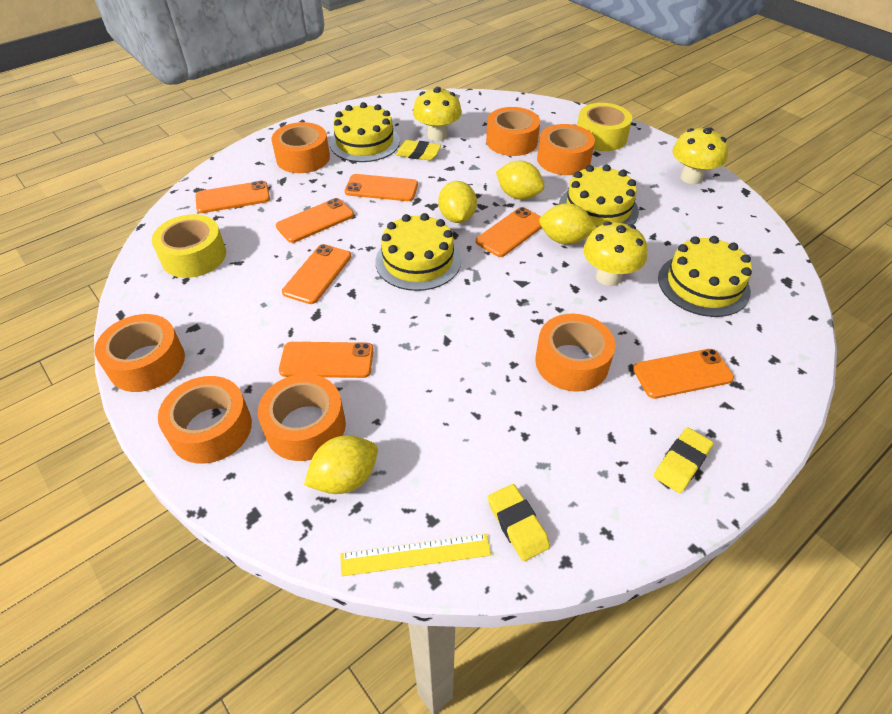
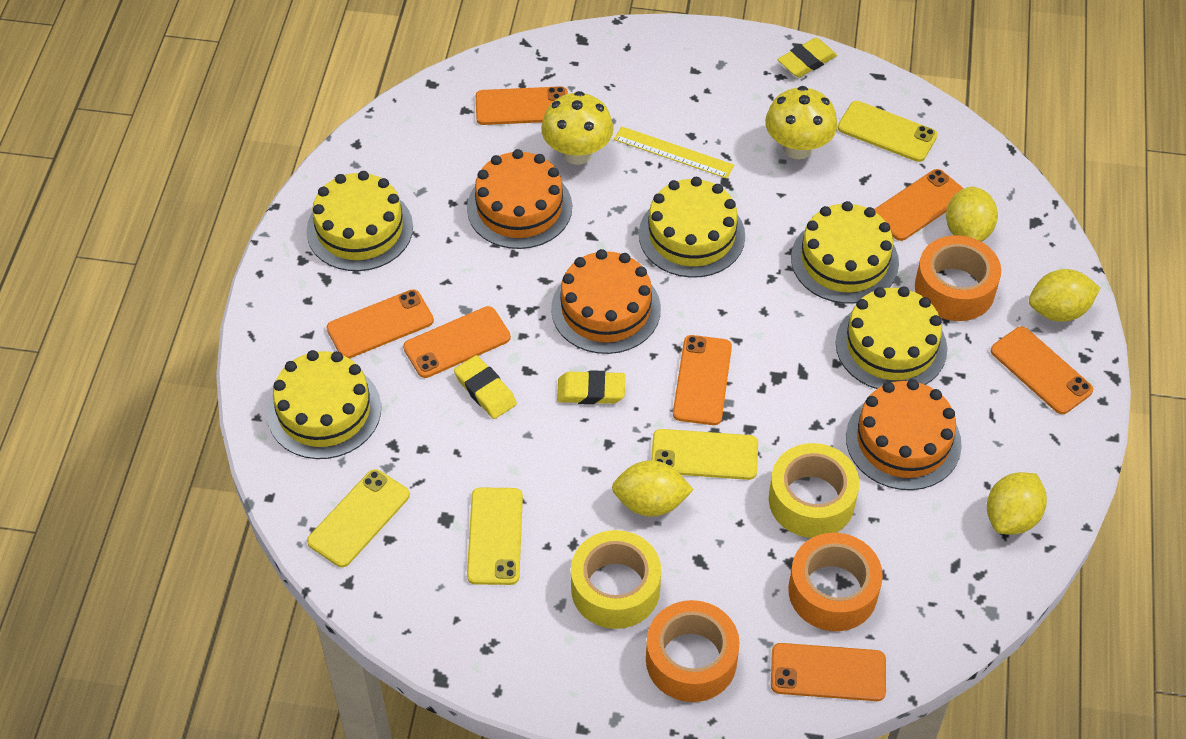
orange cake: none = 0 -> [467,149,572,249] [551,249,661,354] [846,379,962,490] = 3
orange tape: [95,314,185,392] [158,376,252,464] [258,374,346,461] [271,122,330,173] [486,107,540,156] [535,314,616,392] [537,124,595,175] = 7 -> [646,600,740,702] [788,533,883,631] [915,235,1001,321] = 3
yellow cake: [330,102,400,162] [375,213,461,291] [559,165,639,227] [658,236,752,317] = 4 -> [267,350,381,459] [306,171,413,271] [639,177,745,278] [791,201,899,304] [836,286,947,389] = 5
yellow mushroom: [413,87,462,141] [583,222,647,286] [672,127,728,184] = 3 -> [541,91,614,165] [765,86,837,160] = 2
yellow phone: none = 0 -> [307,469,410,567] [467,487,523,585] [651,429,758,480] [838,101,937,162] = 4

